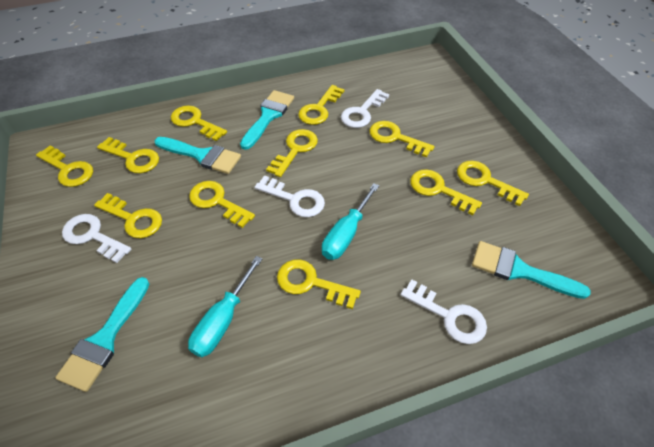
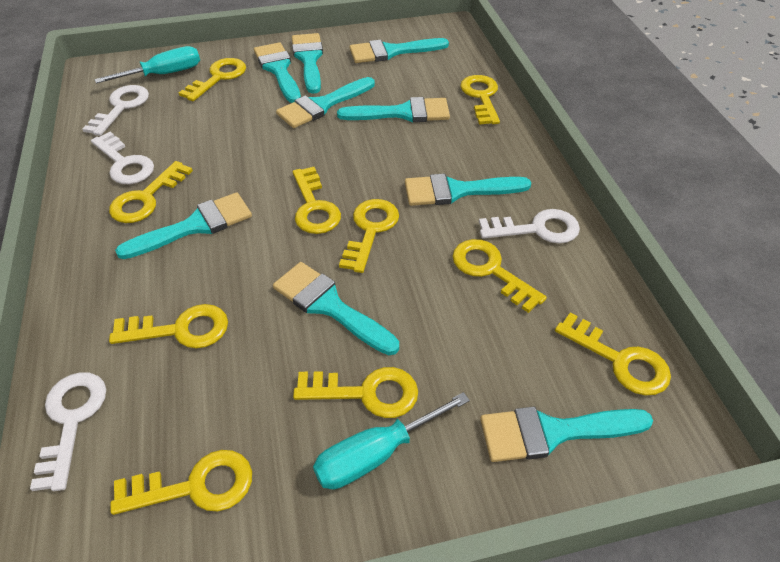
turquoise brush: [55,277,149,392] [154,137,241,174] [240,90,294,150] [472,241,591,299] = 4 -> [115,192,252,259] [254,42,301,103] [273,262,399,355] [276,77,375,128] [292,33,323,94] [337,97,450,122] [350,38,449,63] [405,174,531,206] [480,407,653,462] = 9
yellow key: [36,145,93,187] [94,193,162,238] [97,137,159,173] [171,105,227,141] [189,181,255,228] [266,129,318,177] [277,259,361,309] [298,85,344,125] [369,121,434,158] [410,169,482,215] [457,161,529,206] = 11 -> [109,161,193,223] [109,304,228,349] [111,450,252,515] [179,58,246,101] [293,167,341,234] [293,367,418,418] [339,199,399,273] [452,239,547,313] [460,75,500,125] [555,312,671,396] = 10

